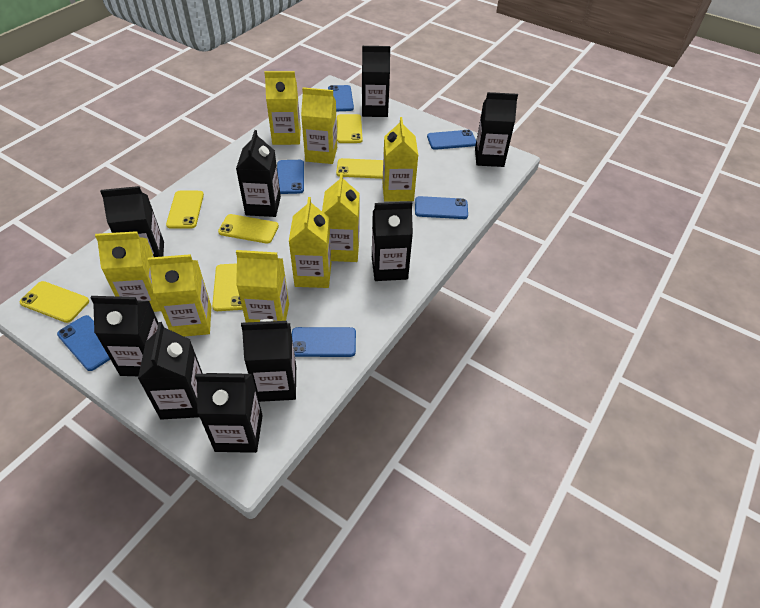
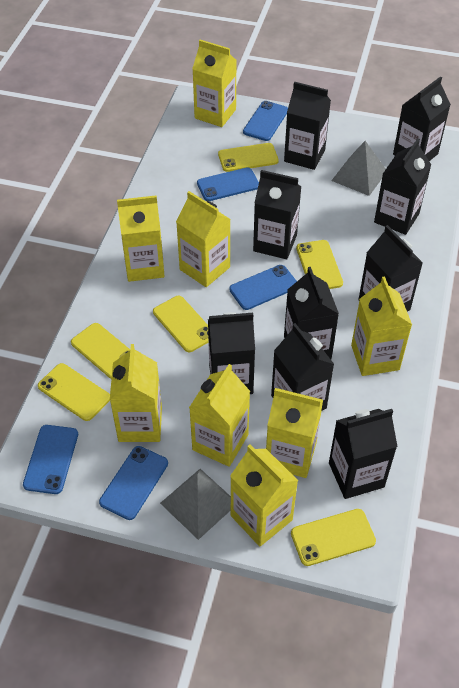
blue phone: [57,315,110,371] [277,160,304,194] [292,327,356,357] [328,85,354,112] [415,196,468,219] [427,130,476,150] = 6 -> [23,425,78,494] [99,446,168,520] [197,167,259,201] [229,265,297,310] [243,101,288,141] = 5
grey pyramid: none = 0 -> [160,469,231,540] [331,141,386,196] = 2

